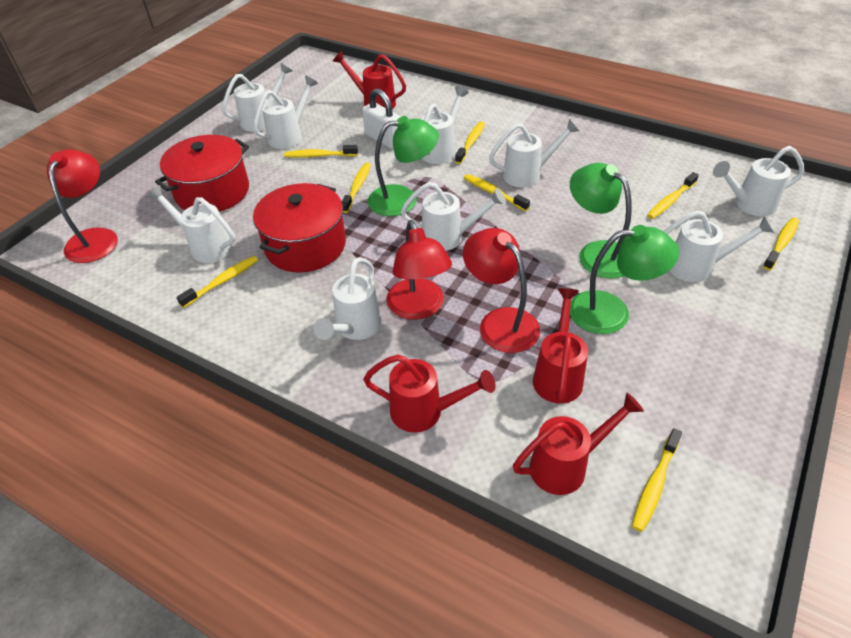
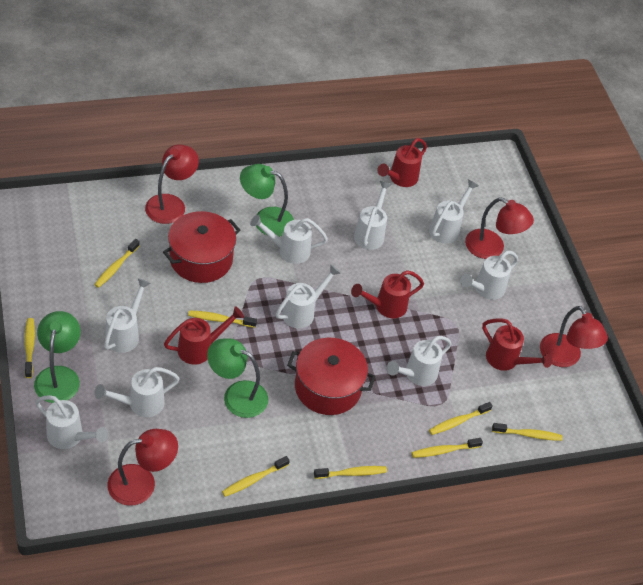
red lamp: [47,149,118,263] [386,220,452,320] [463,228,540,353] = 3 -> [107,429,178,506] [145,144,199,224] [465,198,534,259] [540,306,608,367] = 4
white padlock: [362,88,401,149] = 1 -> none = 0

